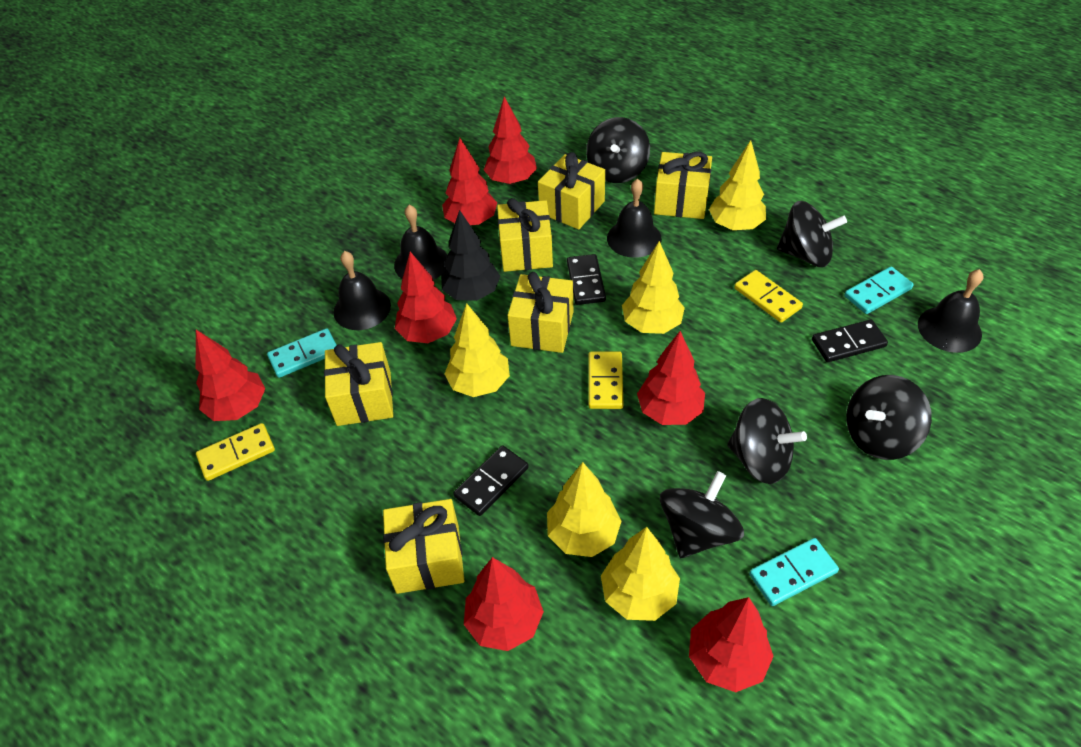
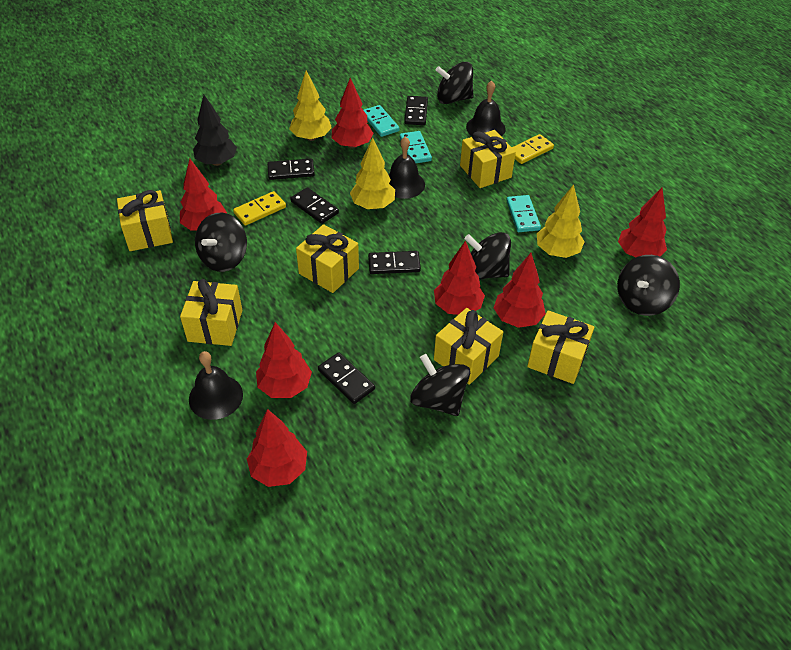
black bell: [334,251,391,330] [394,205,448,280] [607,179,662,258] [918,269,984,353] = 4 -> [189,351,243,420] [389,136,425,199] [466,81,506,137] = 3
black domino: [453,445,529,516] [567,254,606,305] [812,320,888,362] = 3 -> [267,158,315,180] [290,187,339,224] [318,352,375,404] [368,251,421,274] [404,96,428,125] = 5
yellow domino: [196,423,275,481] [588,351,623,409] [734,270,803,323] = 3 -> [233,191,286,226] [512,134,554,164] = 2
yellow tree: [445,303,510,397] [547,462,622,557] [601,527,680,621] [622,241,685,334] [709,140,766,230] = 5 -> [289,71,332,141] [350,137,395,209] [537,184,585,258] = 3

